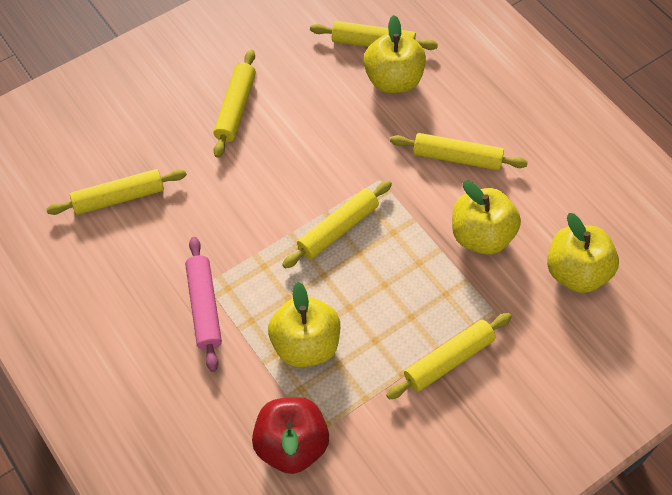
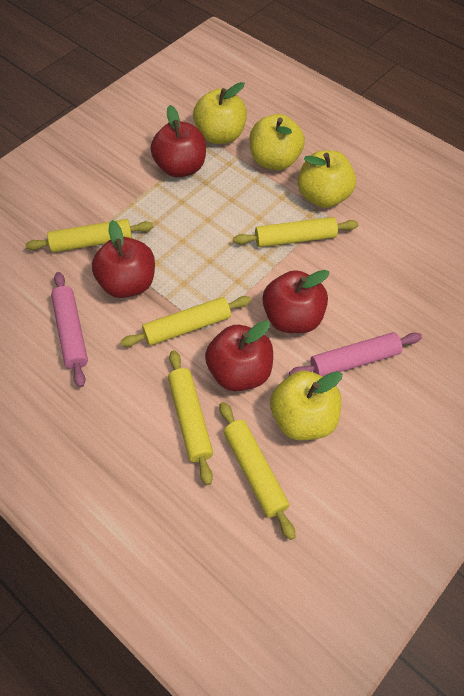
pink rolling pin: [185,237,222,372] = 1 -> [51,272,88,387] [289,332,422,377] = 2
red apple: [252,397,329,474] = 1 -> [92,220,155,298] [150,105,206,178] [205,321,273,391] [262,270,329,333] = 4
yellow rolling pin: [46,169,187,215] [213,49,256,158] [282,180,392,269] [310,21,438,50] [386,313,512,399] [390,133,528,170] = 6 -> [25,219,153,252] [120,296,251,347] [168,350,213,485] [220,402,295,540] [234,217,358,247] = 5

